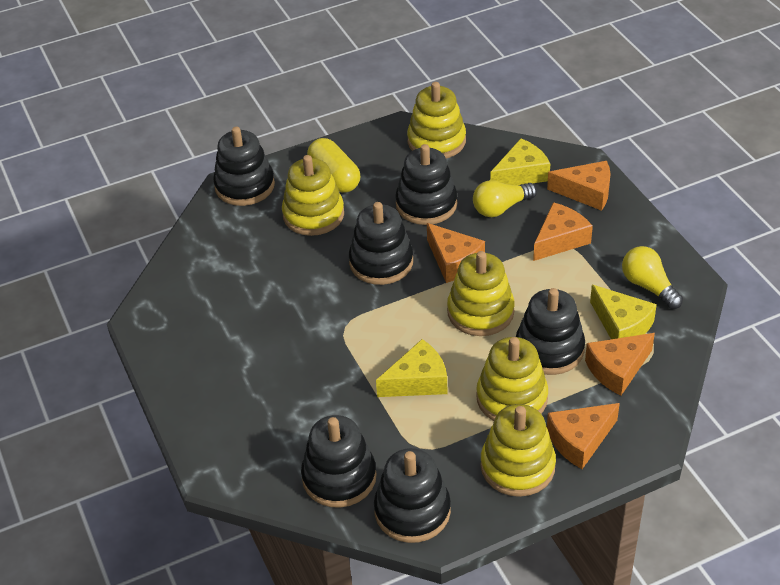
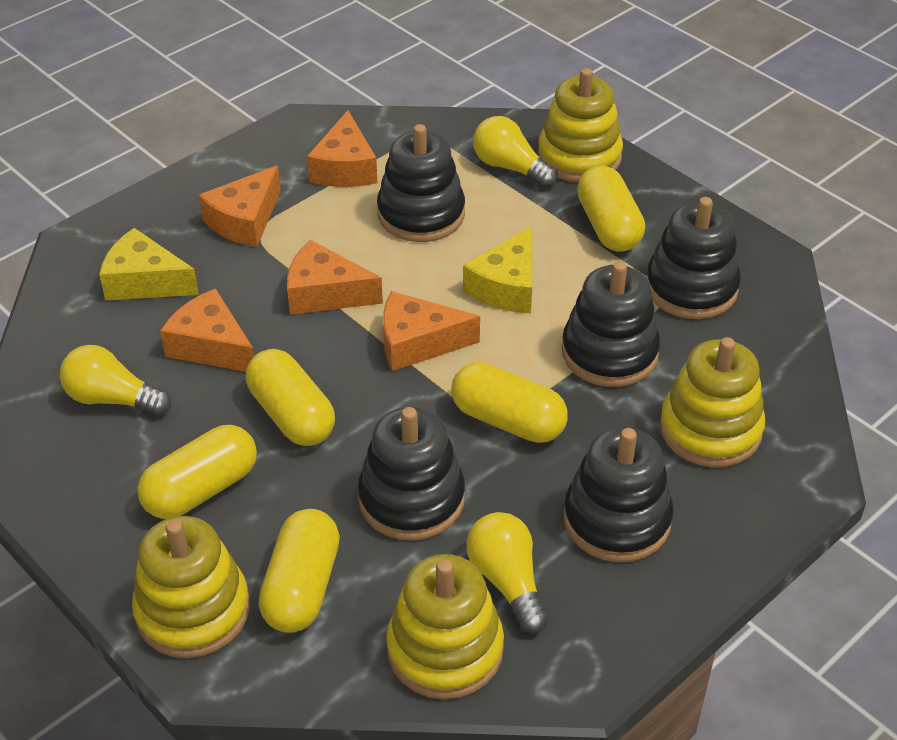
black stacking toy: [213,127,275,206] [301,415,377,508] [349,202,413,285] [374,448,451,543] [395,144,457,225] [516,288,585,375] = 6 -> [358,407,465,540] [377,124,465,242] [562,261,661,387] [563,427,674,562] [646,197,741,319] = 5
yellow capsule: [307,138,360,193] = 1 -> [137,425,257,519] [246,349,335,446] [259,509,340,633] [451,362,568,443] [577,166,645,252] = 5
yellow cheese: [376,339,447,397] [490,138,550,185] [590,285,657,339] = 3 -> [99,228,199,301] [463,226,532,313] = 2
yellow light bulb: [473,180,537,217] [622,246,683,309] = 2 -> [60,345,171,416] [466,512,548,633] [473,116,558,188] = 3
yellow stacking toy: [282,155,344,236] [407,82,466,159] [447,251,515,336] [476,337,548,421] [480,404,556,497] = 5 -> [132,516,250,658] [386,554,504,699] [538,68,623,182] [660,337,765,467] = 4

